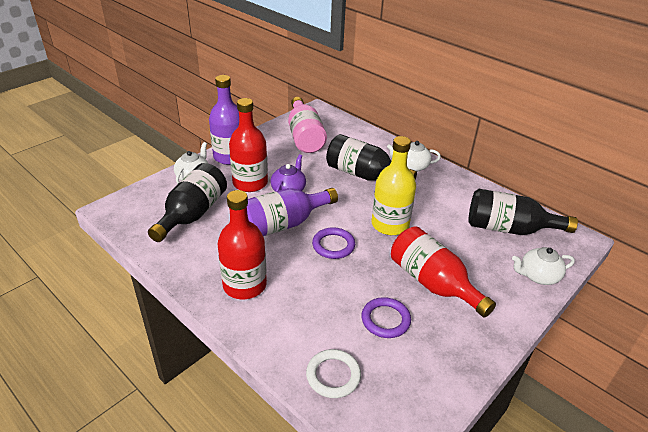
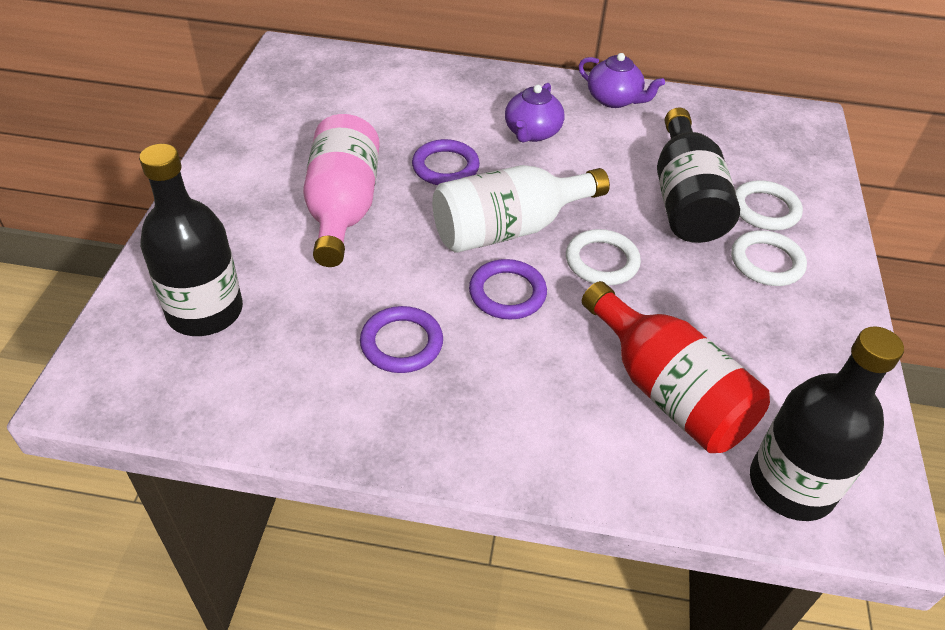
purple bottle: [209,75,239,165] [247,188,338,236] = 2 -> none = 0
purple ring: [312,227,355,259] [361,297,411,338] = 2 -> [360,306,443,373] [412,139,480,185] [469,259,547,320] = 3
purple teapot: [270,154,306,191] = 1 -> [505,83,564,143] [579,53,665,108] = 2
red bottle: [217,190,267,299] [229,98,268,192] [391,226,496,318] = 3 -> [582,281,770,453] = 1
white bottle: none = 0 -> [432,165,610,253] = 1
white ring: [306,349,361,398] = 1 -> [566,229,641,285] [731,230,807,286] [735,180,803,230] = 3
white teapot: [174,142,208,184] [387,141,441,172] [512,247,575,285] = 3 -> none = 0
yellow bottle: [371,136,416,235] = 1 -> none = 0

